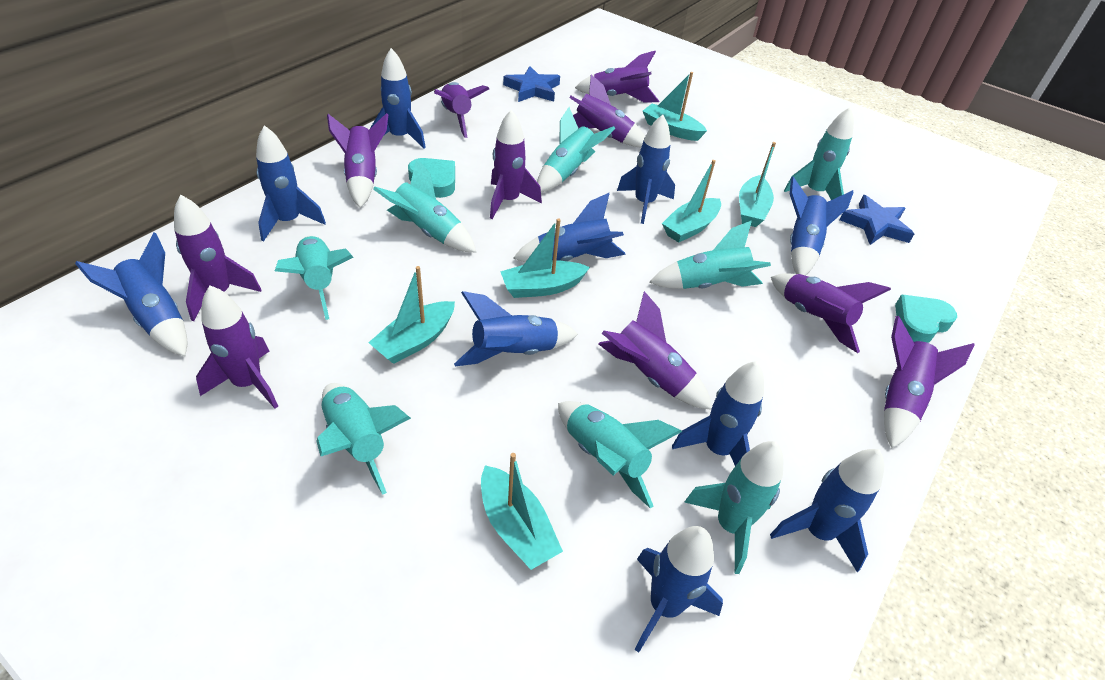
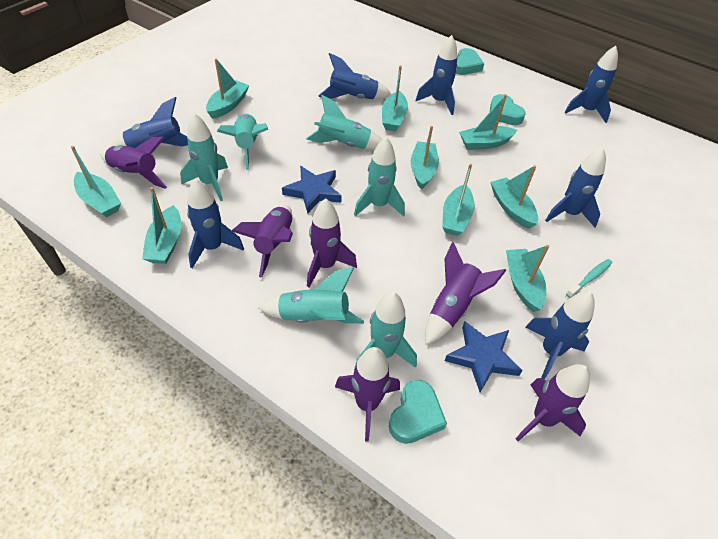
blue rocket: [75,233,187,356] [256,125,326,242] [370,48,426,148] [454,291,578,366] [513,193,626,262] [617,115,675,224] [634,526,723,653] [672,361,764,466] [770,449,884,572] [790,176,854,276] = 10 -> [110,97,188,148] [187,178,244,268] [318,53,391,99] [416,35,458,115] [525,291,595,380] [545,148,606,227] [564,46,618,123] = 7
purple rocket: [174,194,262,321] [196,286,278,409] [327,113,388,208] [434,82,489,138] [490,110,542,219] [569,75,645,147] [575,51,659,103] [599,291,712,410] [771,273,891,353] [884,316,975,448] = 10 -> [101,137,167,189] [232,205,293,278] [307,198,357,287] [335,347,400,442] [425,242,506,345] [516,364,590,441] = 6
turquoise boat: [368,266,455,364] [481,453,563,570] [500,219,590,298] [643,72,707,141] [662,160,721,243] [739,142,776,227] = 6 -> [71,146,121,217] [142,187,181,264] [206,58,249,119] [382,65,408,131] [411,126,439,189] [442,164,475,236] [459,94,517,150] [491,165,538,229] [506,245,550,312] = 9
turquoise heart: [408,158,455,198] [895,295,957,343] = 2 -> [389,380,447,444] [456,48,484,75] [490,94,526,125] = 3
turquoise rocket: [275,236,353,320] [316,383,411,495] [373,158,477,253] [537,107,615,192] [558,401,682,509] [649,221,771,289] [684,441,783,574] [784,107,854,200] = 8 -> [180,113,228,201] [217,114,268,170] [259,267,364,324] [306,94,382,149] [354,137,405,217] [354,292,417,370] = 6
turquoise toothbrush: none = 0 -> [566,259,612,298] = 1

